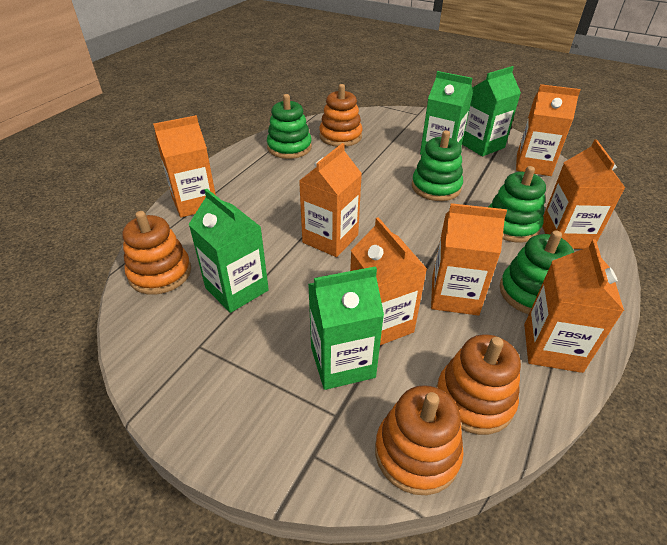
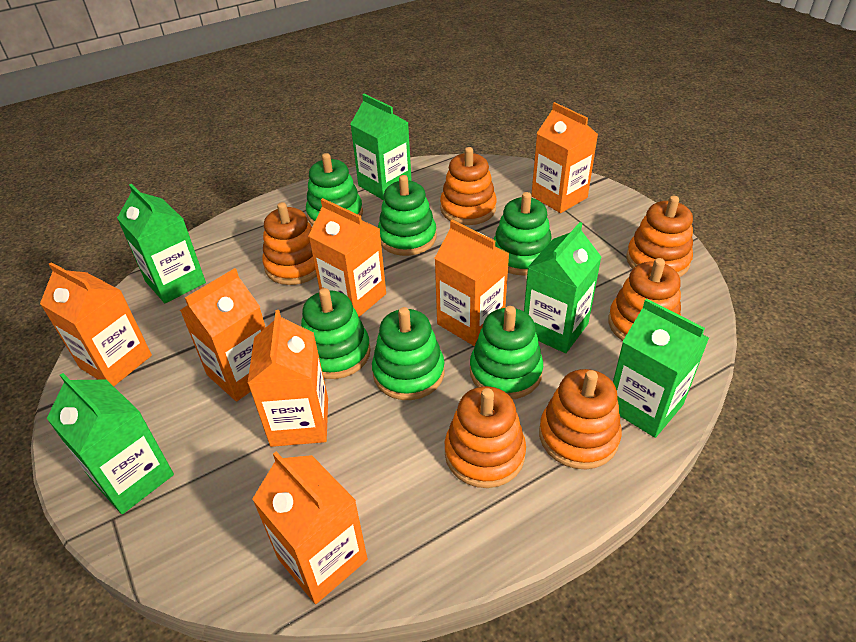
green carton: [188,189,269,313] [308,266,384,390] [420,71,473,155] [462,66,521,156] = 4 -> [47,373,174,514] [117,184,206,303] [351,94,412,200] [524,222,601,353] [613,298,709,438] = 5
green stacking toy: [267,94,312,159] [412,130,463,201] [489,166,546,242] [500,231,574,314] = 4 -> [301,288,371,379] [306,153,363,226] [372,307,445,400] [378,175,436,256] [470,306,543,399] [493,192,552,276] = 6
orange stacking toy: [122,211,191,295] [319,84,363,147] [375,385,464,495] [436,334,521,435] = 4 -> [262,202,317,285] [440,147,497,225] [445,386,526,488] [539,369,622,469] [608,258,681,341] [626,196,693,277] = 6

